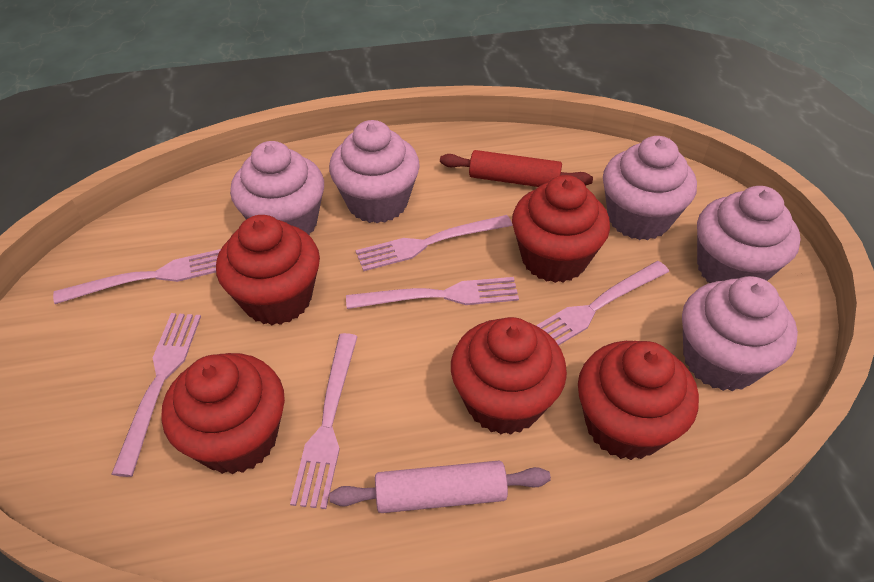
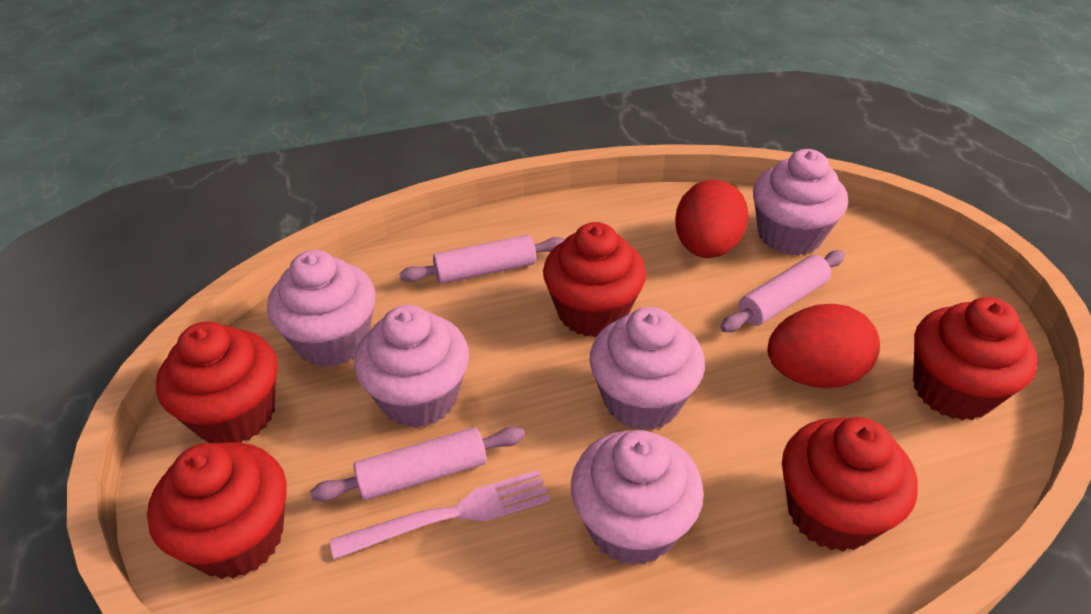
pink fork: [53,249,221,304] [111,313,201,477] [290,333,358,509] [346,277,519,309] [356,215,513,271] [536,261,669,345] = 6 -> [330,470,550,560] = 1
pink rolling pin: [329,461,551,513] = 1 -> [310,426,525,502] [400,235,565,284] [720,250,845,332] = 3
red egg: none = 0 -> [675,180,749,258] [767,304,880,388] = 2
red rolling pin: [440,150,593,187] = 1 -> none = 0

